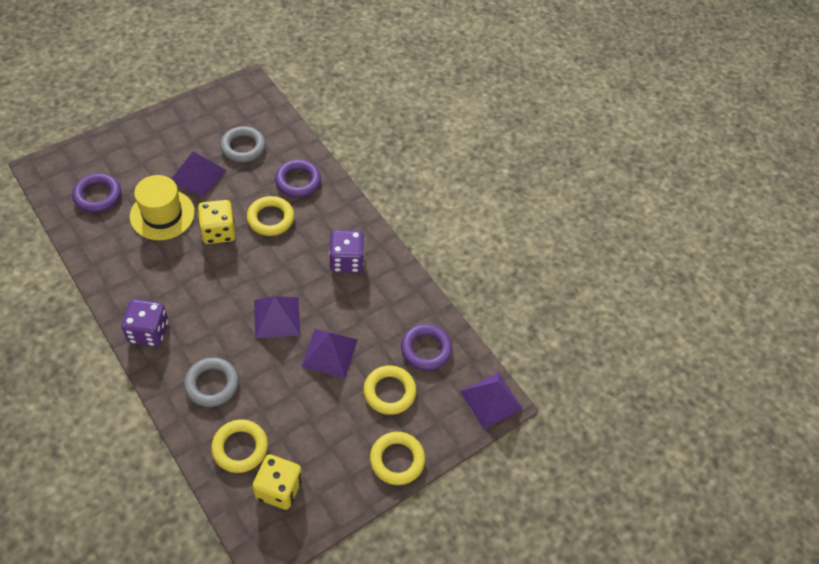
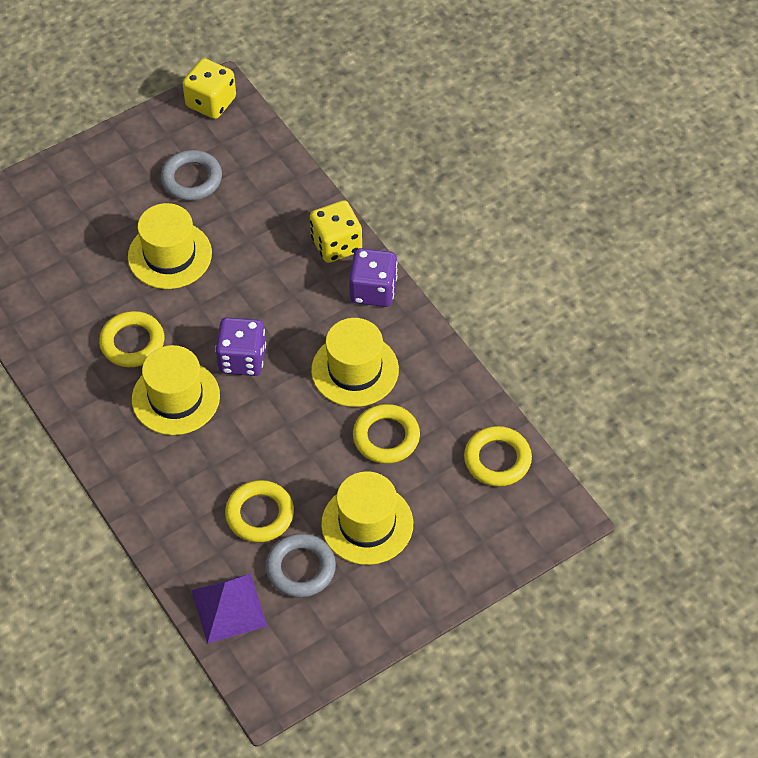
purple pyramid: [171,151,226,197] [254,296,300,338] [301,329,358,378] [460,373,523,429] = 4 -> [191,573,267,644] = 1
purple ring: [72,173,121,213] [275,160,321,197] [401,324,452,370] = 3 -> none = 0
yellow hat: [130,175,195,240] = 1 -> [128,203,212,289] [132,345,220,435] [311,318,399,407] [321,471,413,565] = 4

